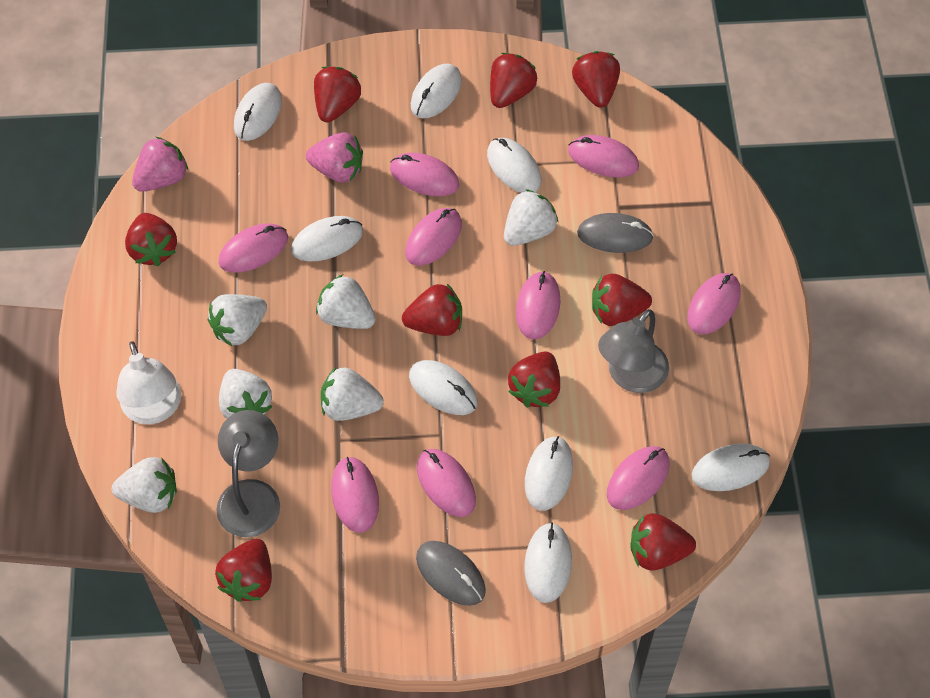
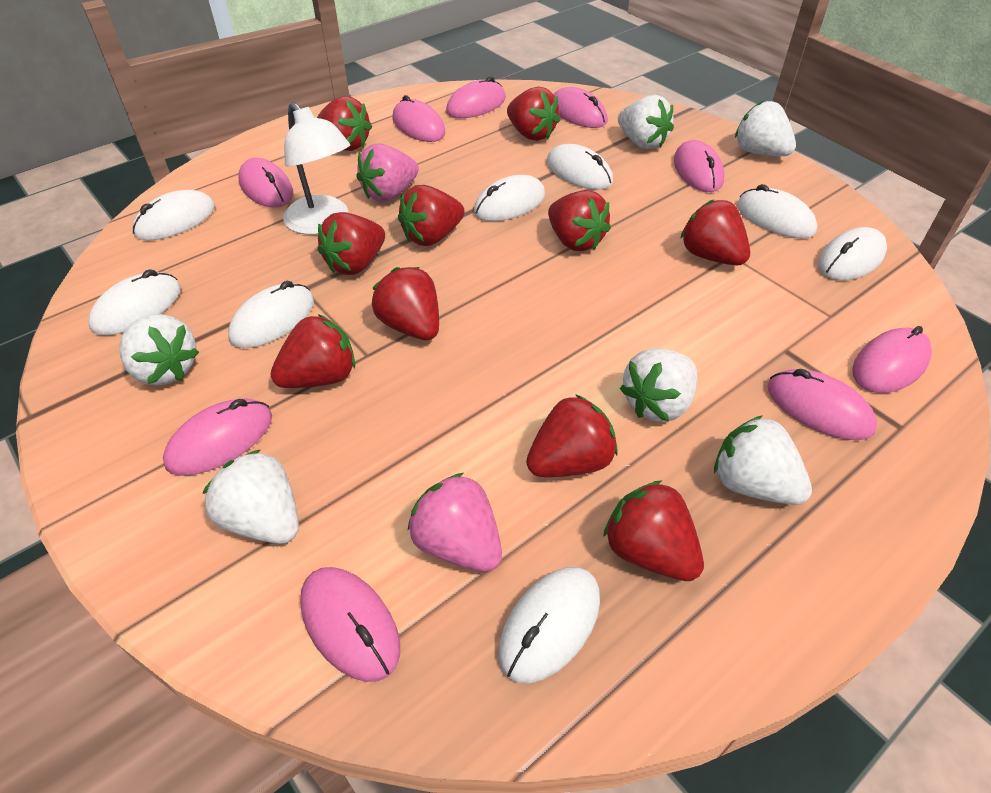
grey lamp: [217,410,280,537] [598,309,669,393] = 2 -> none = 0
grey mouse: [416,541,486,606] [577,213,654,253] = 2 -> none = 0
red strawberry: [125,213,177,266] [215,539,272,602] [314,66,361,122] [402,284,462,336] [490,53,537,108] [508,351,560,407] [572,51,620,108] [592,274,652,326] [630,513,696,571] = 9 -> [270,314,355,388] [317,96,372,151] [318,212,385,275] [372,267,439,340] [398,185,465,246] [507,87,560,141] [526,394,618,477] [548,190,611,251] [603,480,704,581] [680,200,750,266] = 10

